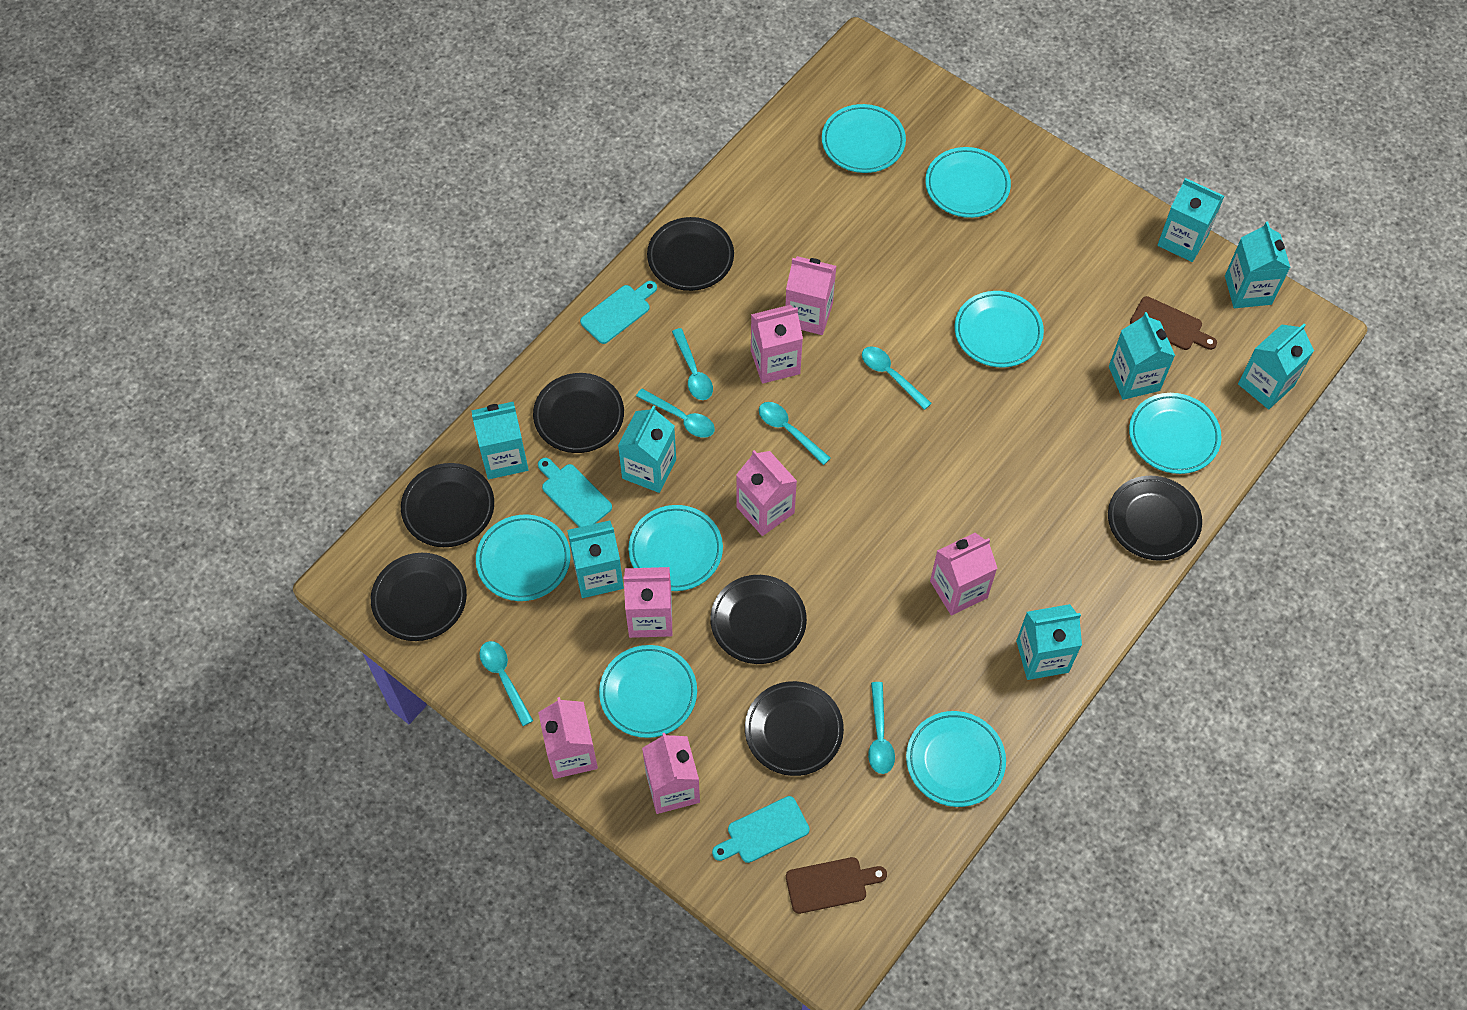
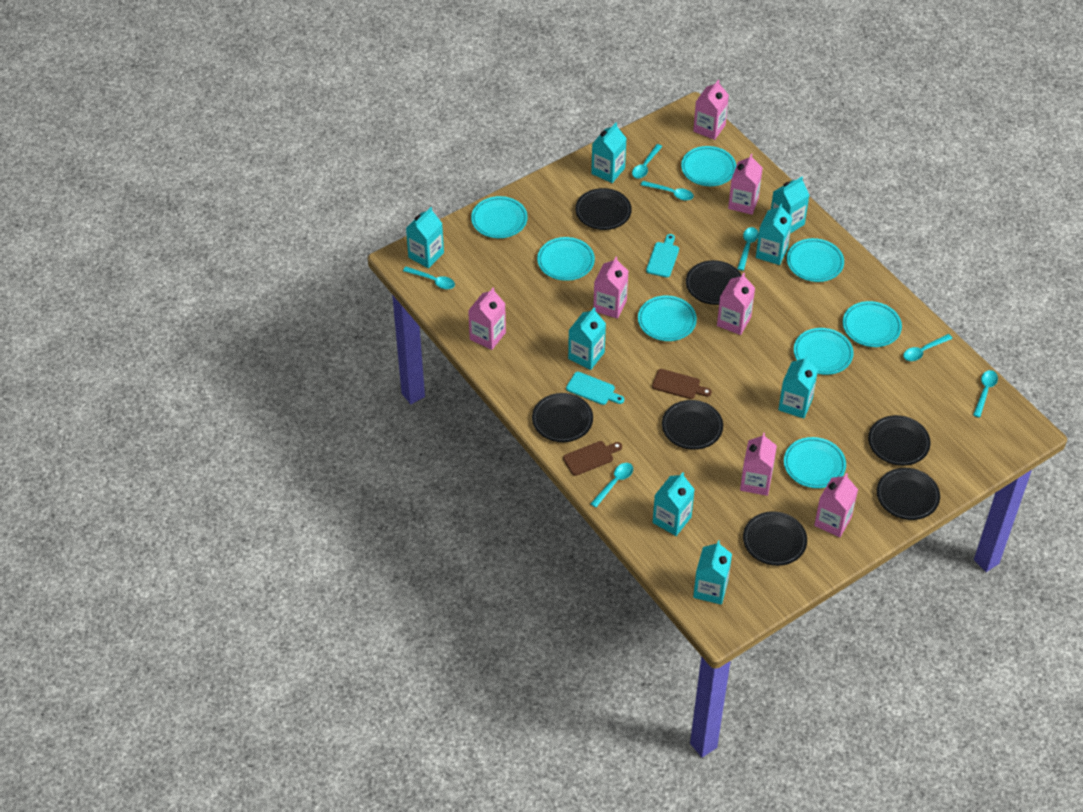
turquoise cutting board: [538,457,612,527] [580,281,657,344] [712,796,810,863] = 3 -> [566,372,624,405] [646,234,679,277] = 2
turquoise spoon: [479,641,533,726] [636,389,715,438] [672,328,713,400] [759,402,831,465] [862,346,932,410] [868,682,895,774] = 6 -> [403,267,455,289] [590,463,633,507] [632,144,662,179] [641,181,694,201] [737,227,759,271] [903,334,952,361] [973,370,998,418] = 7

